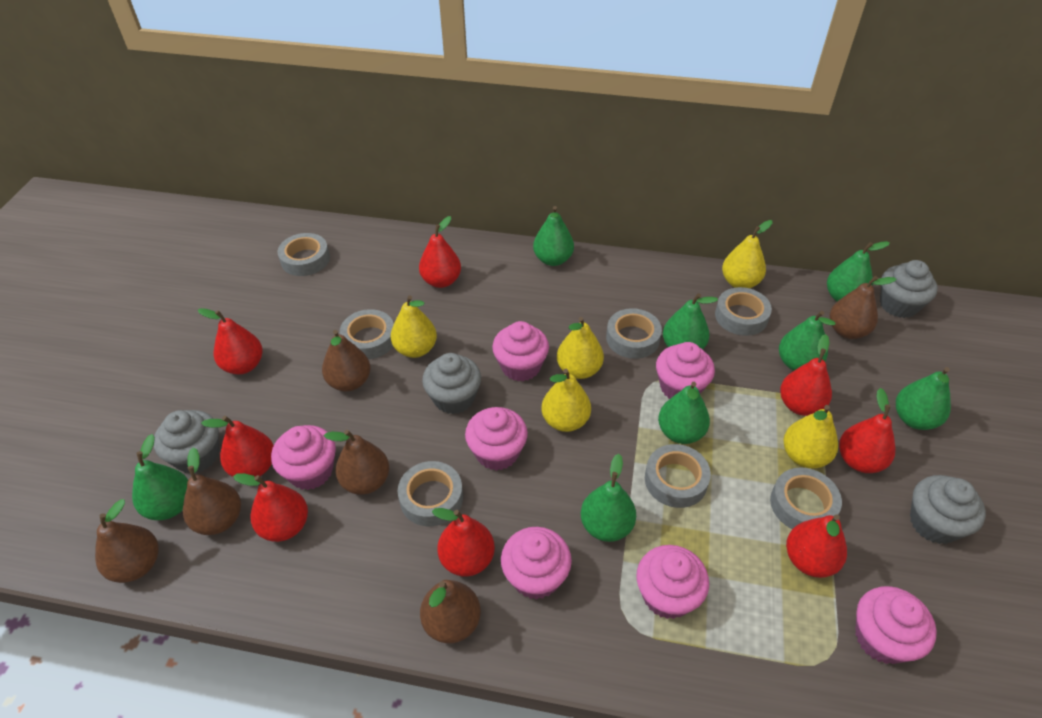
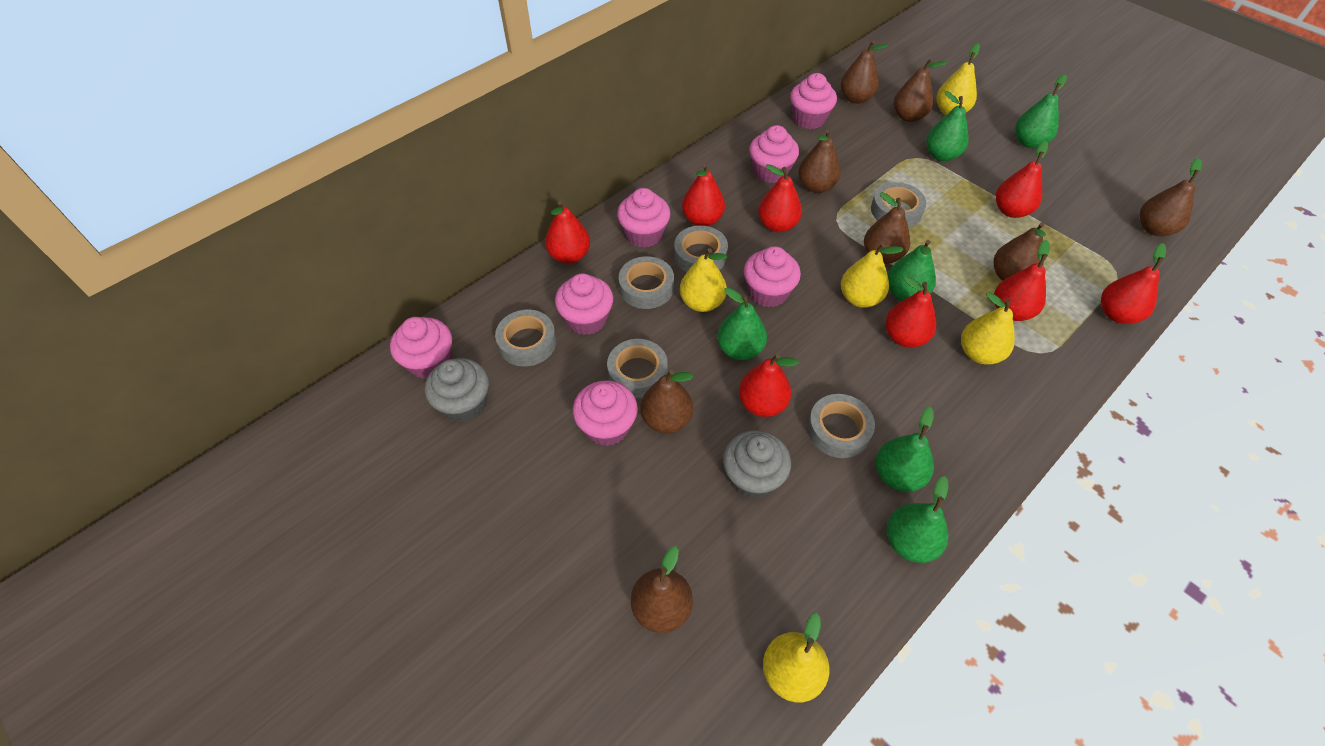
brown pear: [95,499,158,583] [183,447,241,535] [322,330,371,391] [324,430,389,495] [420,580,481,643] [830,276,896,339] = 6 -> [631,546,693,633] [640,370,694,433] [798,130,841,193] [840,41,889,104] [864,192,910,264] [894,59,948,122] [993,222,1046,281] [1140,158,1202,236] = 8
green pear: [132,434,188,520] [533,206,574,266] [581,454,636,542] [658,382,710,444] [663,293,718,350] [779,311,836,371] [827,241,890,301] [896,367,951,430] = 8 -> [717,287,767,360] [876,407,934,492] [887,476,949,563] [888,240,936,301] [926,91,969,161] [1015,74,1067,148] = 6
grey cupcake: [154,410,219,473] [422,353,481,414] [880,260,938,318] [910,475,986,544] = 4 -> [425,358,489,422] [723,430,791,499] = 2
grey tape: [278,233,330,276] [340,309,394,359] [398,461,463,526] [606,308,662,359] [645,444,711,508] [715,287,772,336] [770,467,842,529] = 7 -> [495,310,556,367] [607,339,668,398] [619,256,674,309] [674,225,728,272] [807,394,875,458] [871,182,926,228] = 6

